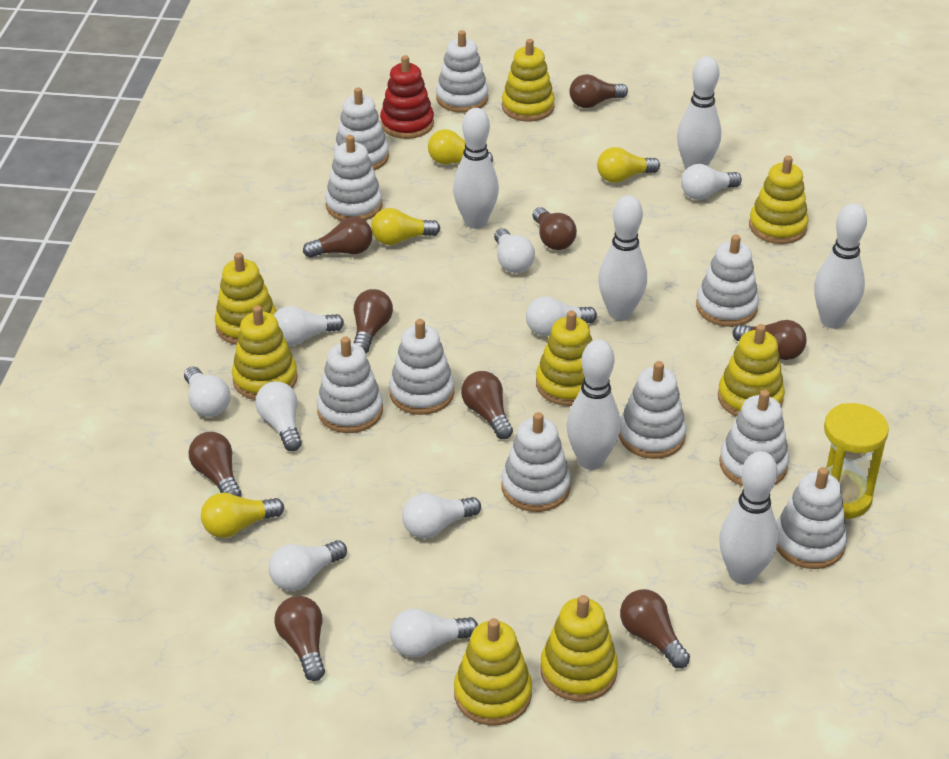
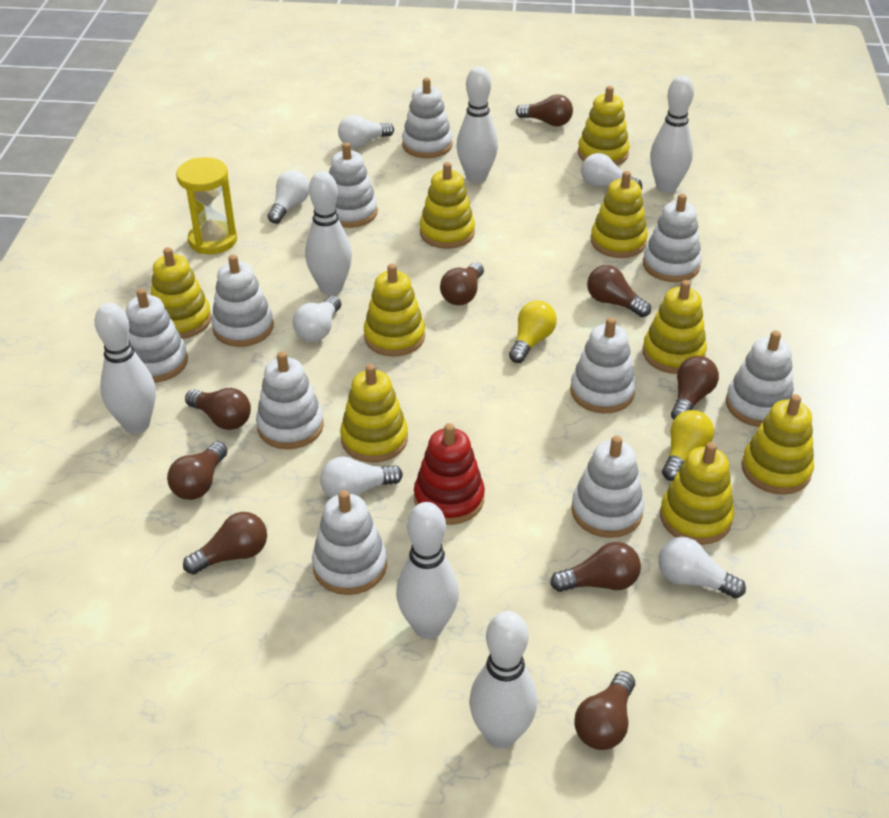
white light bulb: [184,366,230,417] [255,381,302,451] [268,540,347,591] [274,306,344,346] [390,609,478,657] [402,493,481,538] [494,228,535,273] [526,296,597,336] [681,164,742,200] = 9 -> [267,170,310,224] [293,296,341,342] [320,456,403,498] [338,115,394,148] [581,153,642,189] [658,537,746,598] = 6
yellow light bulb: [201,493,284,538] [371,208,440,245] [428,129,493,165] [597,147,660,183] = 4 -> [509,301,557,363] [662,410,714,481] = 2
yellow stacking toy: [215,252,277,345] [232,305,298,400] [454,618,532,726] [502,39,555,121] [536,310,593,406] [540,595,618,701] [718,324,785,417] [749,156,809,244] = 8 -> [151,247,212,339] [340,364,408,463] [364,264,425,357] [420,162,475,249] [578,86,629,165] [591,171,648,258] [643,280,707,374] [660,442,734,545] [741,394,814,495] = 9

